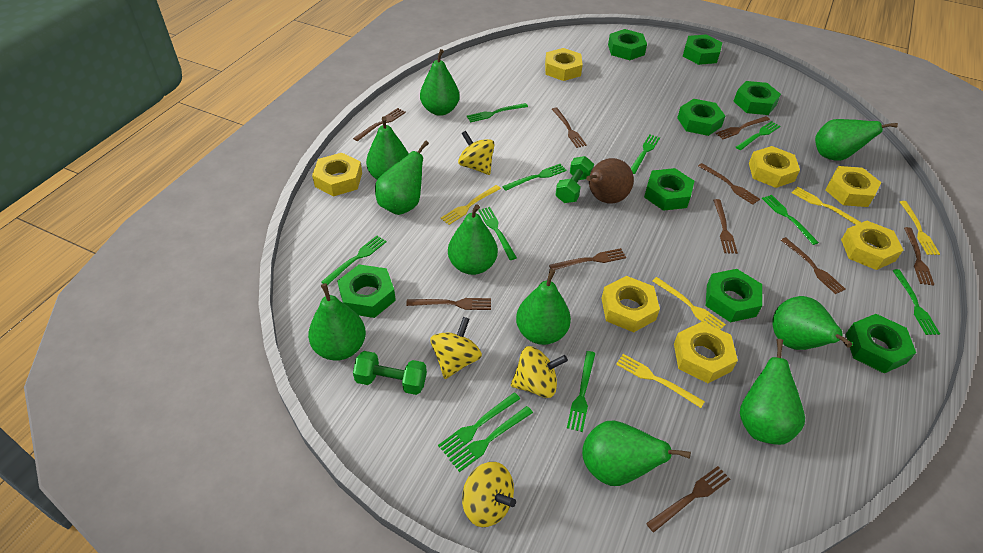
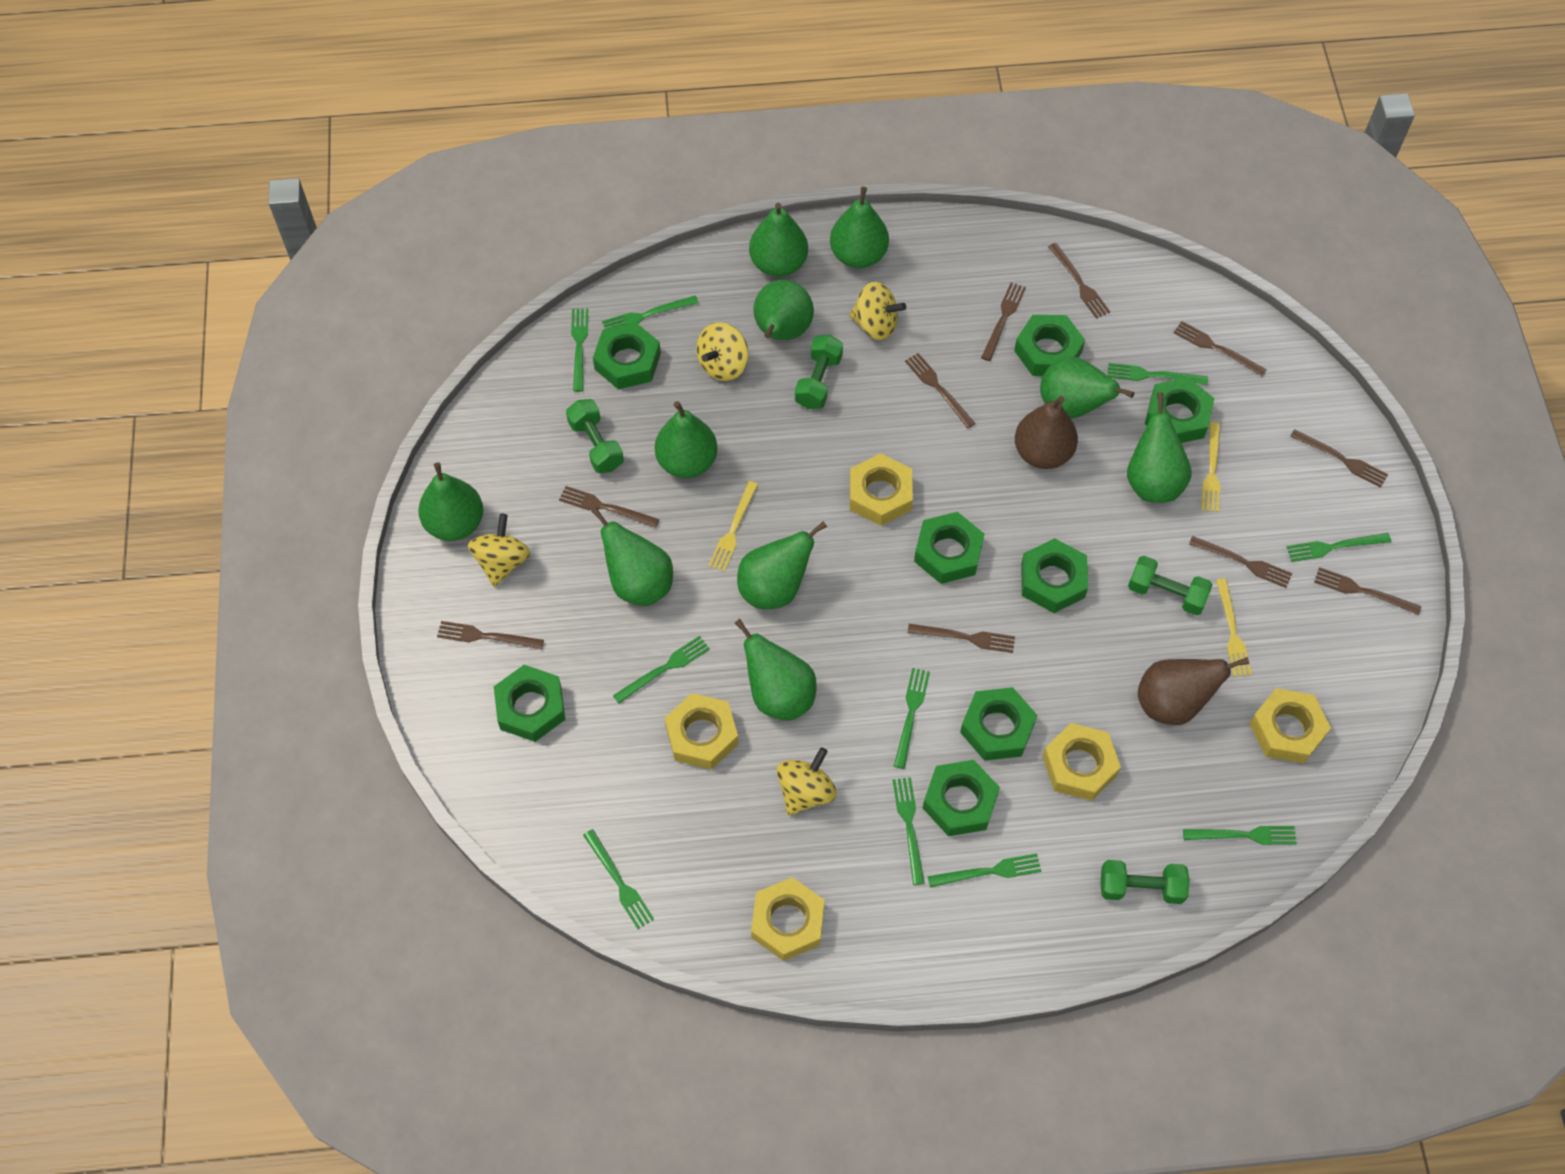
brown pear: [586,158,634,204] = 1 -> [1015,396,1078,469] [1138,657,1249,725] = 2
green dumbbell: [353,351,427,395] [555,156,594,203] = 2 -> [566,399,624,473] [795,335,843,409] [1100,860,1190,904] [1128,556,1213,615] = 4
green fork: [321,236,386,285] [438,392,520,457] [449,406,533,472] [466,103,528,123] [478,207,517,260] [502,164,567,191] [567,351,595,432] [631,134,660,174] [736,121,780,150] [762,195,819,245] [892,269,940,335] = 11 -> [571,309,588,392] [583,829,654,929] [602,295,698,329] [613,636,710,704] [893,777,925,885] [894,668,930,769] [928,853,1041,887] [1108,363,1208,385] [1183,826,1297,845] [1287,533,1391,562] = 10
yellow fork: [441,185,501,225] [616,354,705,408] [652,277,726,330] [792,187,862,225] [900,201,940,255] = 5 -> [709,481,758,572] [1201,422,1220,512] [1216,578,1252,677] = 3
yellow nut: [312,153,362,196] [545,48,583,81] [601,276,660,332] [674,322,738,383] [749,146,800,188] [825,166,881,207] [841,221,903,270] = 7 -> [665,693,738,770] [751,877,825,961] [850,453,913,526] [1043,723,1121,801] [1249,688,1331,763] = 5

